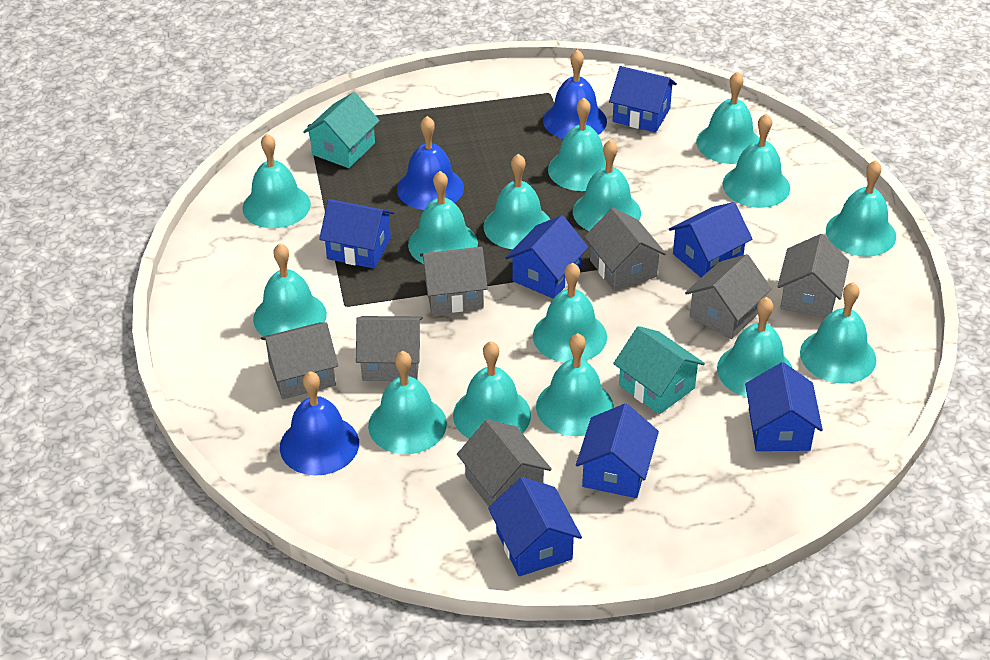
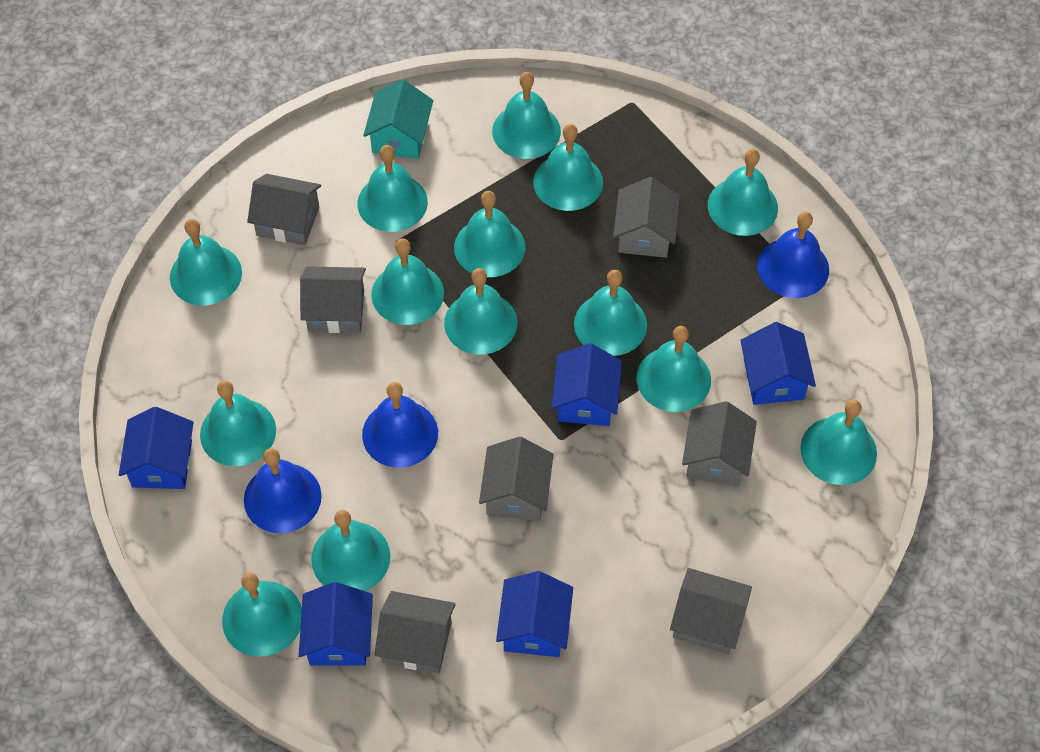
blue house: [319,199,394,269] [488,477,582,576] [506,215,588,299] [576,403,659,498] [609,66,677,133] [669,202,753,277] [745,362,823,451] = 7 -> [119,407,194,489] [299,582,373,666] [496,571,573,657] [551,343,622,426] [740,322,816,405] = 5
turquoise bell: [243,134,311,228] [253,243,327,336] [368,351,447,454] [408,171,478,264] [453,341,531,439] [483,154,550,249] [533,262,607,362] [536,333,614,436] [548,98,606,191] [573,140,641,231] [696,72,759,164] [717,297,792,397] [723,113,790,208] [800,282,876,384] [826,160,896,257] = 15 -> [170,219,242,305] [200,381,276,466] [222,573,302,657] [311,510,390,591] [357,145,428,232] [371,238,444,325] [444,268,517,355] [454,191,525,277] [492,72,561,159] [533,124,603,211] [574,270,647,356] [637,326,711,412] [708,149,778,236] [800,400,877,485] = 14
turquoise house: [303,92,380,168] [613,326,705,414] = 2 -> [363,79,433,159] = 1

